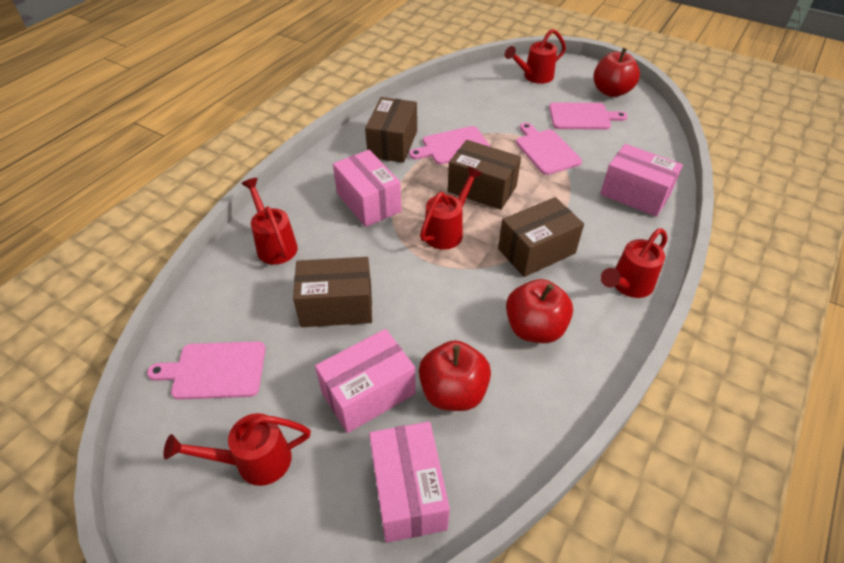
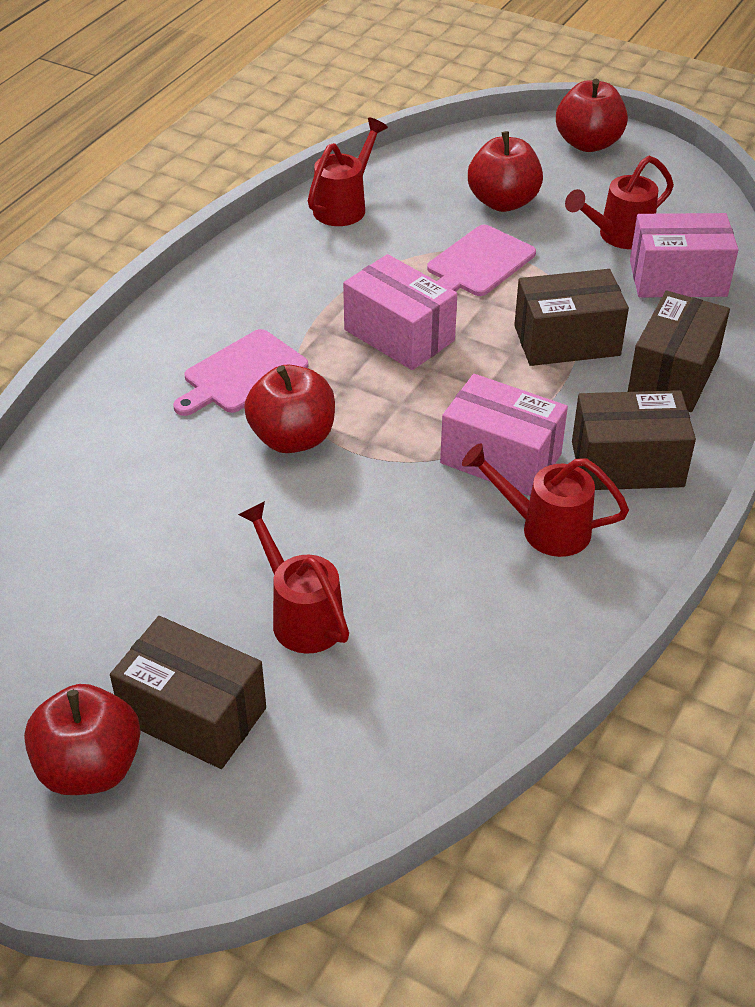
pink box: [315,329,416,433] [333,150,401,227] [369,422,450,543] [600,144,683,217] = 4 -> [343,254,457,370] [440,374,568,496] [630,213,738,297] = 3
pink cutting board: [147,341,266,400] [409,126,491,165] [516,122,582,175] [549,102,628,130] = 4 -> [173,329,308,416] [427,225,536,296] = 2
red apple: [419,340,491,411] [506,279,573,343] [593,48,640,97] = 3 -> [24,684,141,795] [244,364,335,453] [468,131,543,212] [556,79,628,152] = 4
red watering can: [164,413,311,486] [241,178,298,265] [420,166,482,250] [504,29,566,84] [601,228,667,298] = 5 -> [238,501,349,654] [308,118,388,226] [462,443,629,557] [565,156,674,249] = 4

